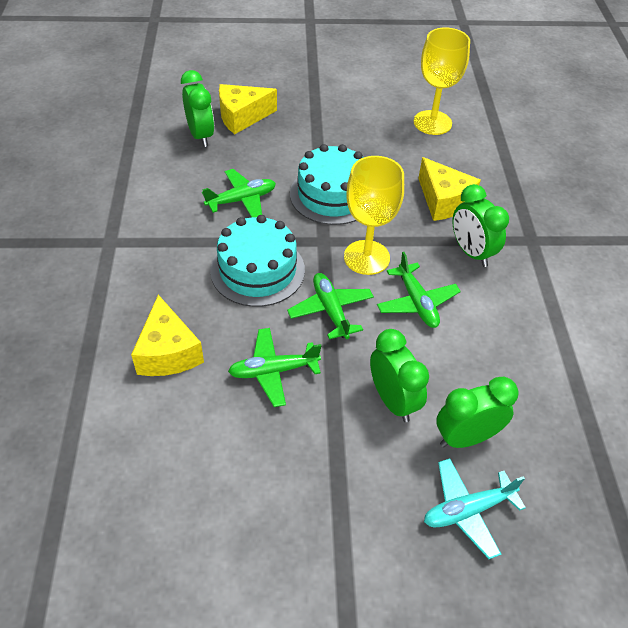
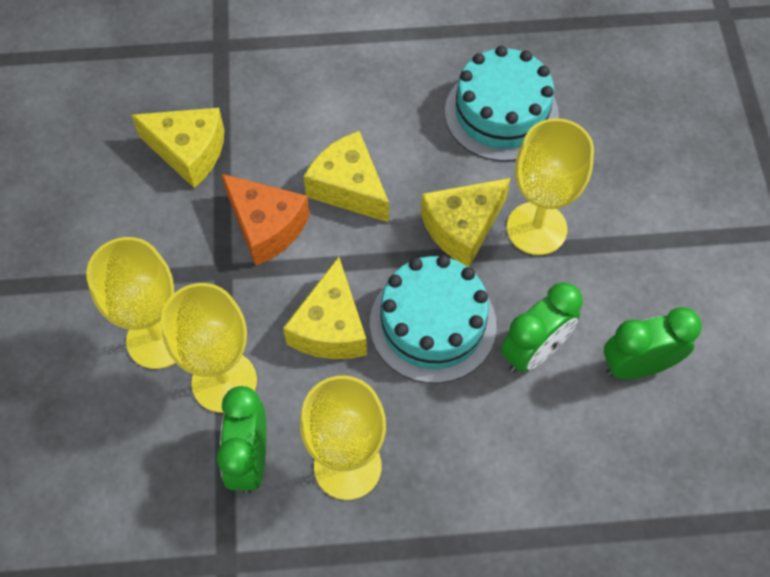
green clock: [181,70,214,147] [370,329,429,422] [436,377,519,448] [453,184,509,267] = 4 -> [217,386,266,494] [501,282,582,373] [604,307,702,379] = 3
green plane: [202,169,276,217] [228,328,321,407] [287,273,374,339] [377,252,461,328] = 4 -> none = 0
orange cheese: none = 0 -> [221,174,310,266] = 1
turquoise plane: [424,458,526,559] = 1 -> none = 0
yellow cheese: [131,295,204,376] [219,84,277,134] [418,157,481,221] = 3 -> [131,108,224,188] [283,257,367,359] [304,131,389,222] [421,178,510,267] = 4
yellow goblet: [344,156,404,275] [414,28,470,135] = 2 -> [86,237,175,369] [161,283,257,413] [300,376,386,500] [507,118,594,255] = 4

